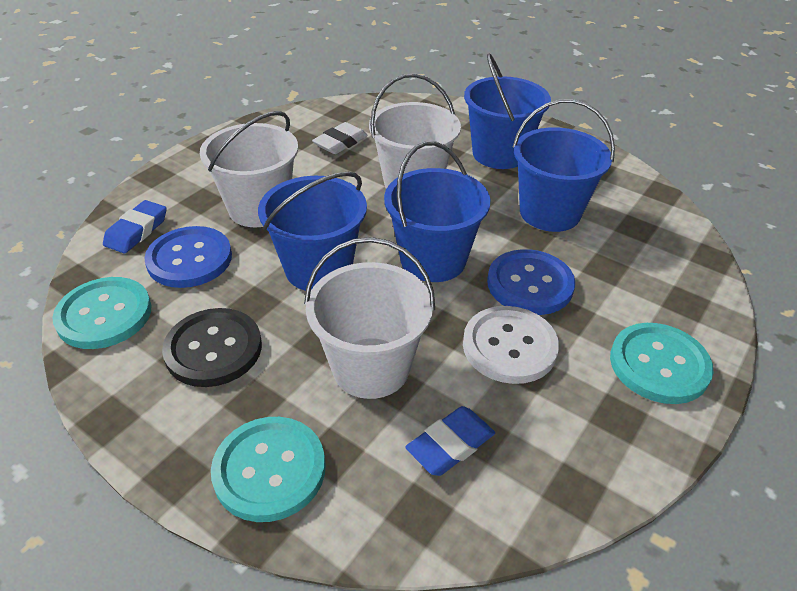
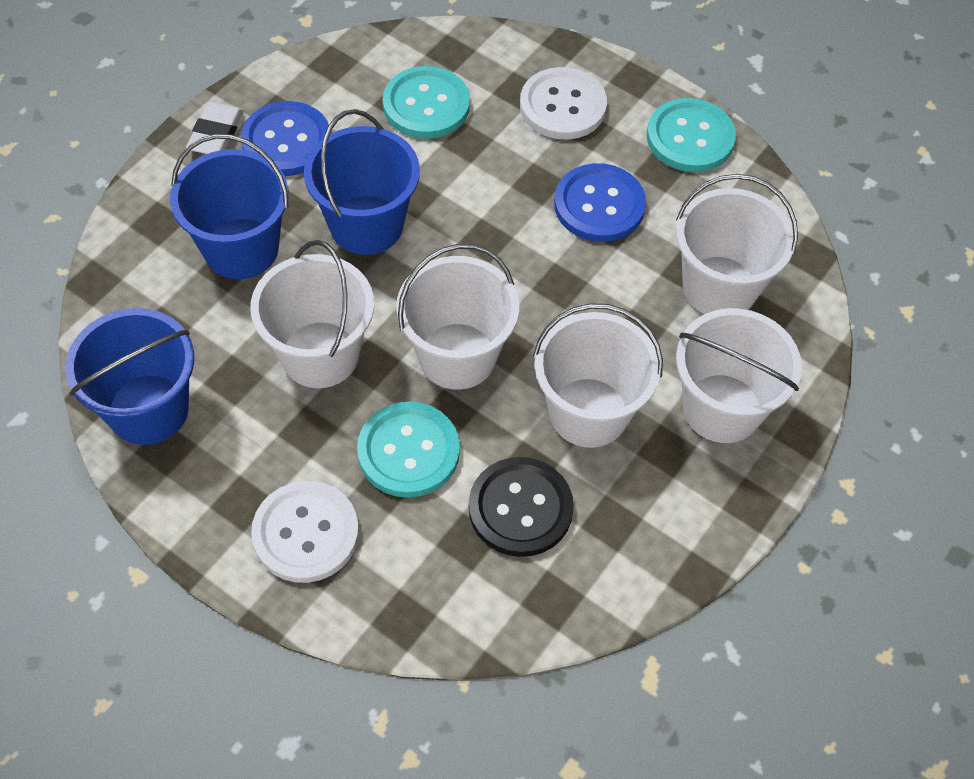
blue bucket: [258,172,367,291] [384,141,491,282] [464,53,551,169] [513,99,615,232] = 4 -> [65,308,194,445] [170,134,289,279] [304,109,420,255] = 3
blue eraser: [103,200,167,253] [405,406,495,476] = 2 -> none = 0
white bucket: [200,111,298,227] [304,237,435,399] [369,74,461,189] = 3 -> [250,240,374,388] [396,244,519,390] [533,303,663,448] [676,174,798,314] [676,308,802,443] = 5
white button: [463,306,559,384] = 1 -> [251,481,359,583] [520,67,607,139] = 2

